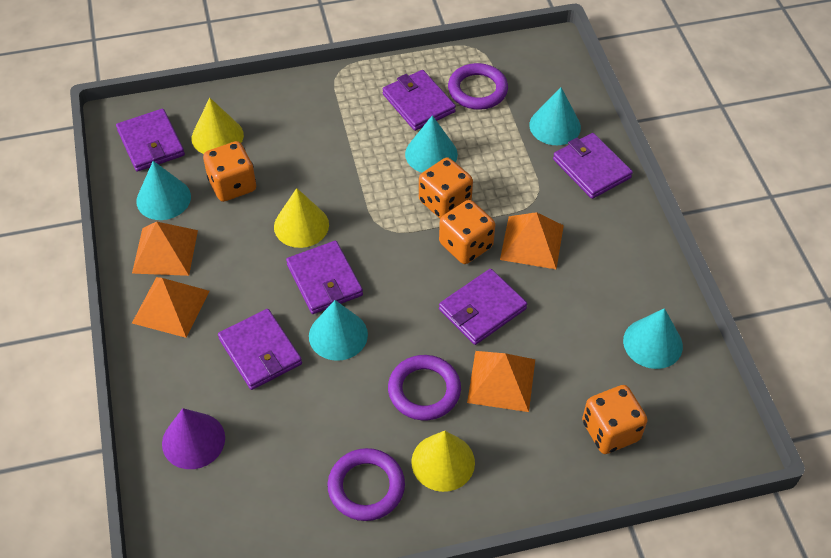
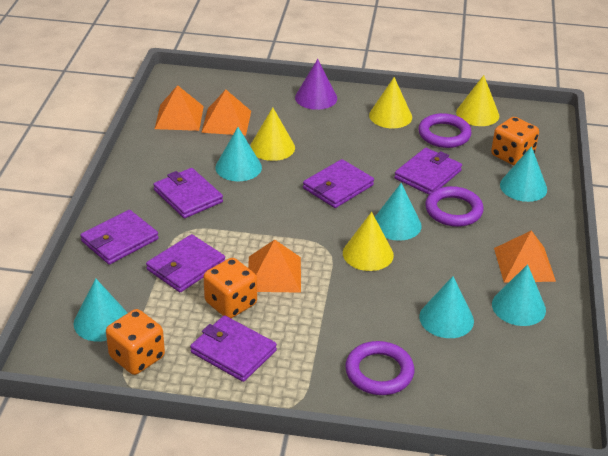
orange dice: [203,141,256,202] [419,158,473,219] [439,200,495,264] [582,385,648,454] = 4 -> [106,309,165,375] [203,258,257,318] [491,117,539,166] = 3
turquoise cone: [136,161,191,220] [309,300,368,361] [405,115,458,173] [529,87,581,145] [623,308,683,369] = 5 -> [74,278,127,342] [216,127,262,181] [375,183,422,241] [419,276,474,338] [492,264,546,326] [500,146,547,202] = 6
yellow cone: [192,98,244,154] [274,188,329,248] [411,431,475,492] = 3 -> [250,107,295,161] [343,212,394,271] [369,77,412,129] [456,75,499,126] = 4

